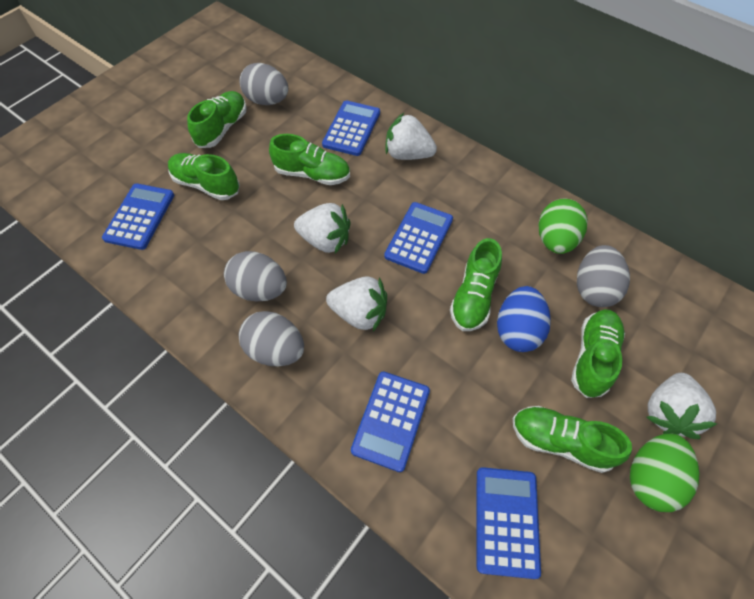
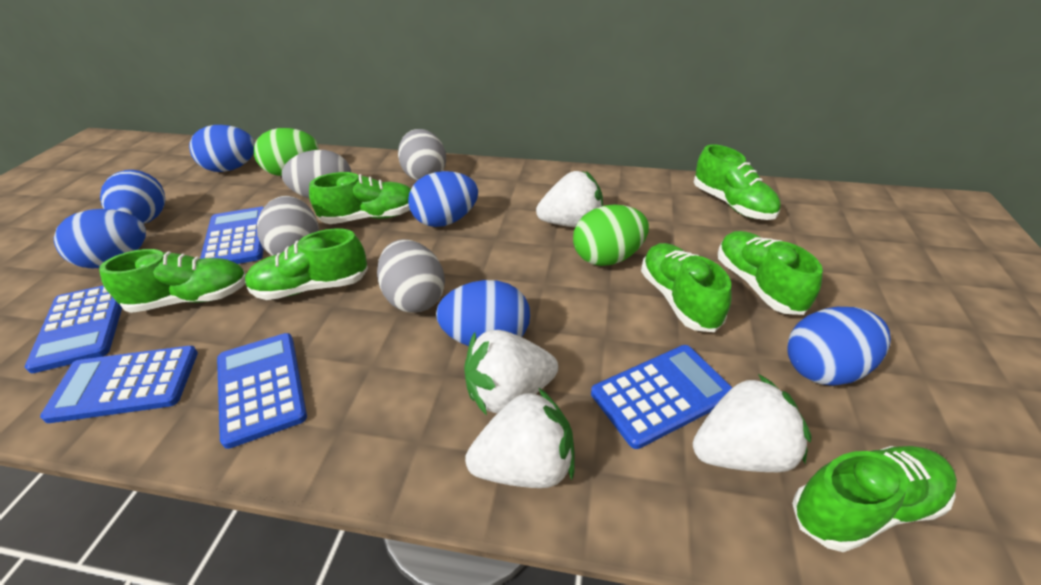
blue egg: [497,286,551,352] = 1 -> [54,209,146,268] [100,170,166,224] [189,125,255,172] [408,171,478,227] [436,280,530,346] [787,307,891,386] = 6
green shoe: [168,153,240,200] [187,91,247,148] [269,134,350,185] [450,238,502,331] [513,406,632,473] [571,309,625,398] = 6 -> [99,249,246,313] [245,228,368,300] [309,172,411,224] [641,243,731,332] [694,145,781,220] [718,231,823,315] [792,446,957,552] = 7

